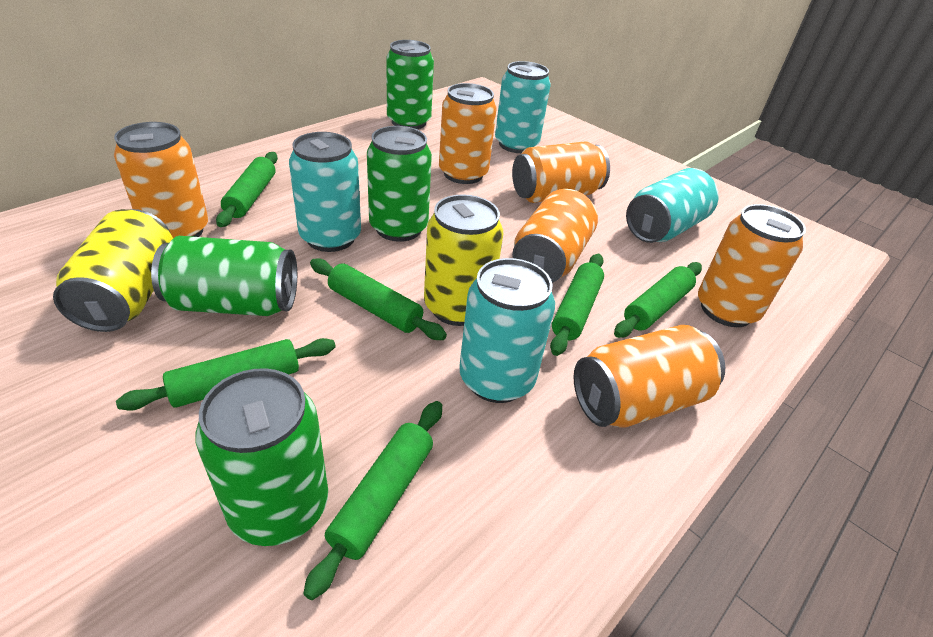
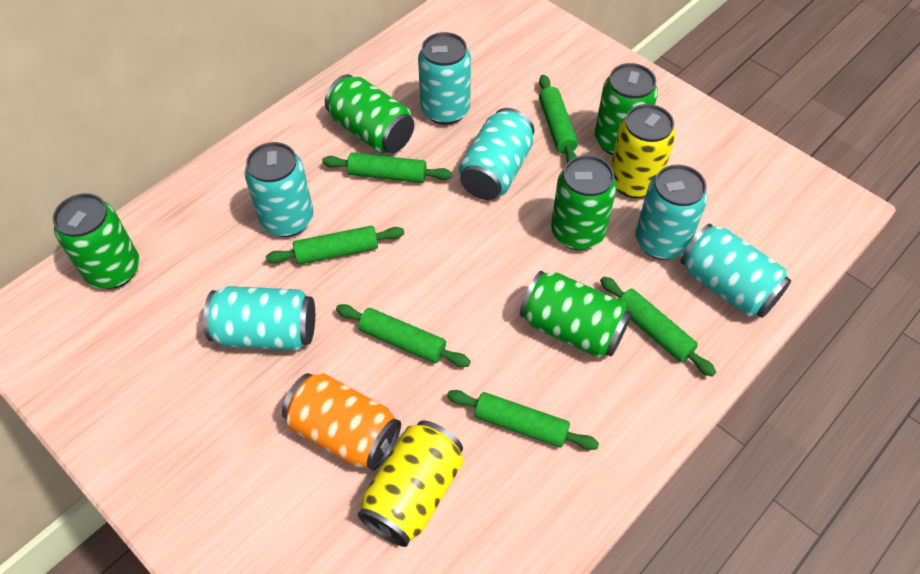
green can: [151,236,297,316] [195,368,328,546] [367,126,432,242] [386,40,434,129] = 4 -> [53,193,140,289] [325,74,414,153] [520,271,632,358] [551,155,617,250] [594,63,658,155] = 5
orange can: [114,122,208,238] [439,83,497,184] [512,142,610,203] [512,189,598,283] [574,325,725,428] [698,204,806,327] = 6 -> [282,372,401,471] = 1
turquoise can: [289,132,361,252] [459,258,555,403] [495,61,551,153] [626,168,719,243] = 4 -> [203,286,315,351] [245,142,314,237] [418,32,471,125] [459,108,534,200] [635,164,708,260] [680,224,791,318] = 6

